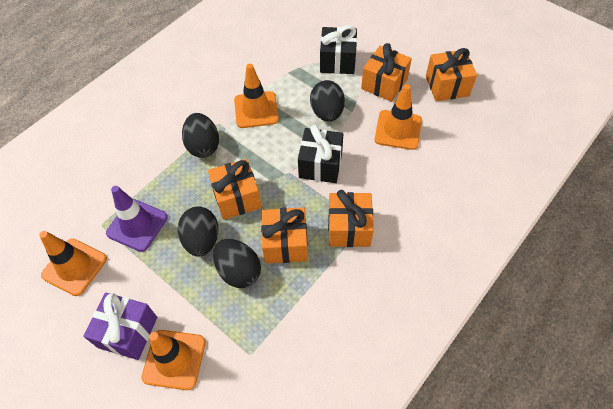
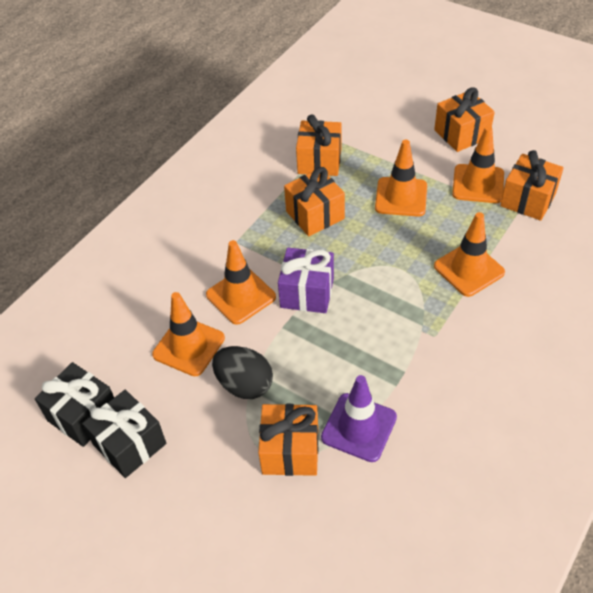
black egg: [178,206,219,256] [182,113,219,158] [213,239,261,288] [310,80,345,122] = 4 -> [212,346,273,399] = 1
orange traffic cone: [39,231,107,296] [142,330,206,390] [234,64,279,128] [375,84,422,150] = 4 -> [152,292,225,377] [206,240,276,325] [375,140,427,217] [434,212,505,297] [452,126,504,203] = 5

